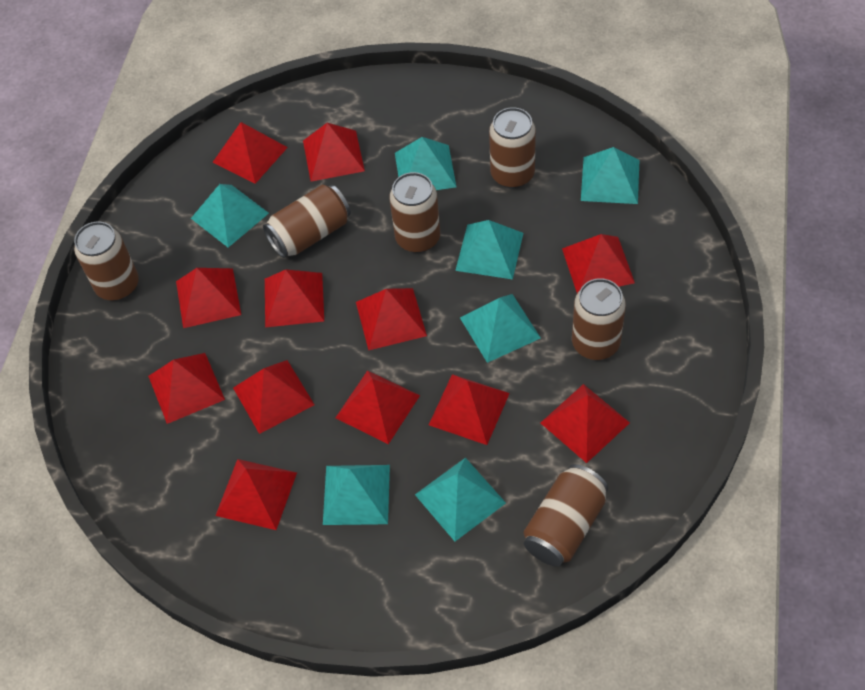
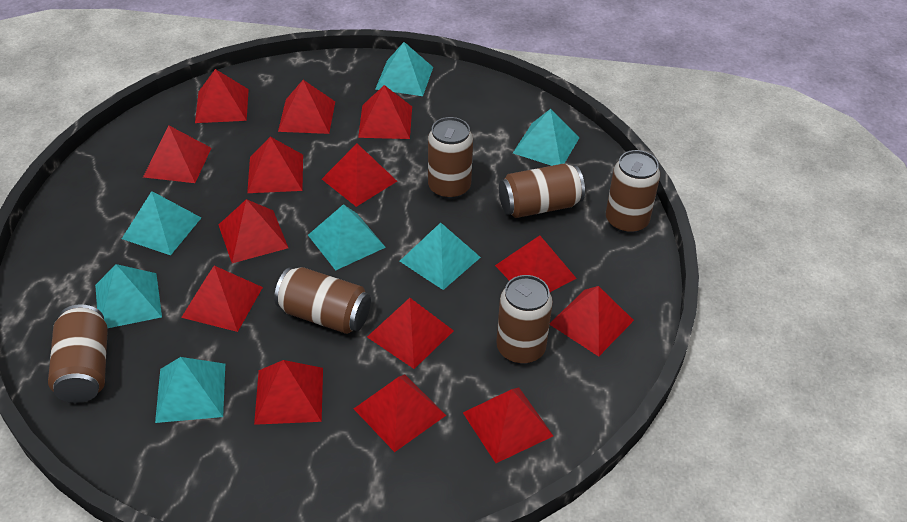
red pyramid: [148,353,225,424] [176,268,241,328] [212,122,288,184] [215,459,297,530] [233,360,315,434] [265,269,324,327] [303,123,365,182] [335,370,420,444] [356,288,427,350] [429,374,510,445] [541,384,630,463] [562,234,635,293] = 12 -> [143,126,211,183] [181,266,263,332] [195,69,249,123] [218,199,288,263] [247,137,303,193] [254,360,323,425] [278,80,335,134] [322,144,397,207] [354,374,446,452] [358,85,412,139] [367,298,454,369] [463,387,553,463] [495,236,577,292] [550,286,634,356] = 14

